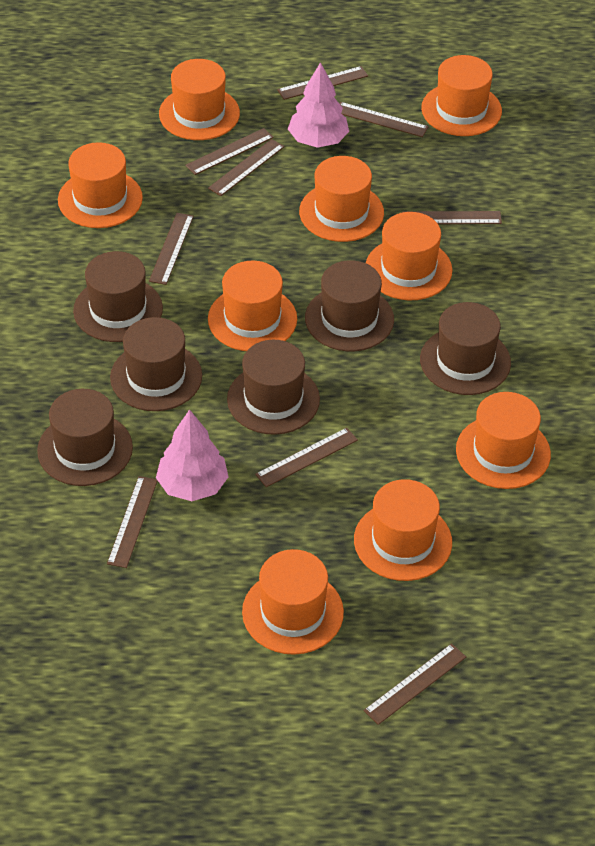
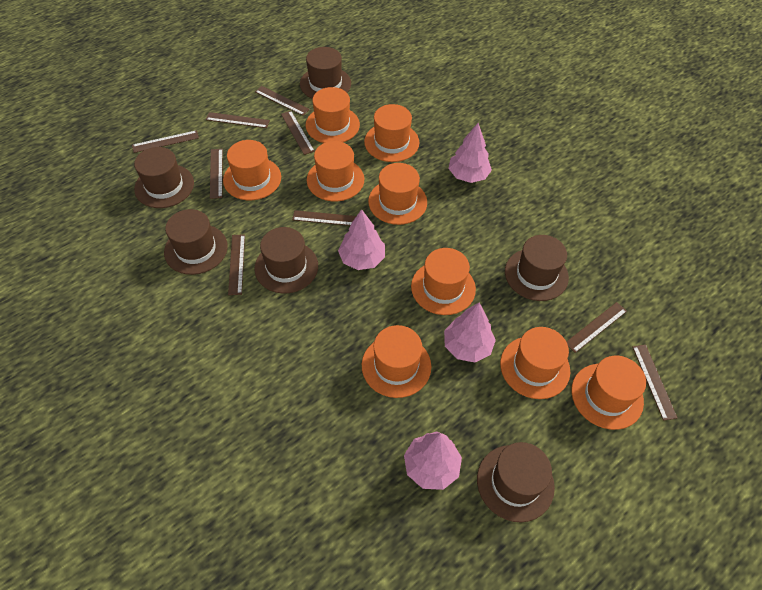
pink tree: [156,409,229,501] [288,62,349,148] = 2 -> [338,209,385,270] [404,431,462,490] [444,303,496,363] [448,123,492,183] = 4

